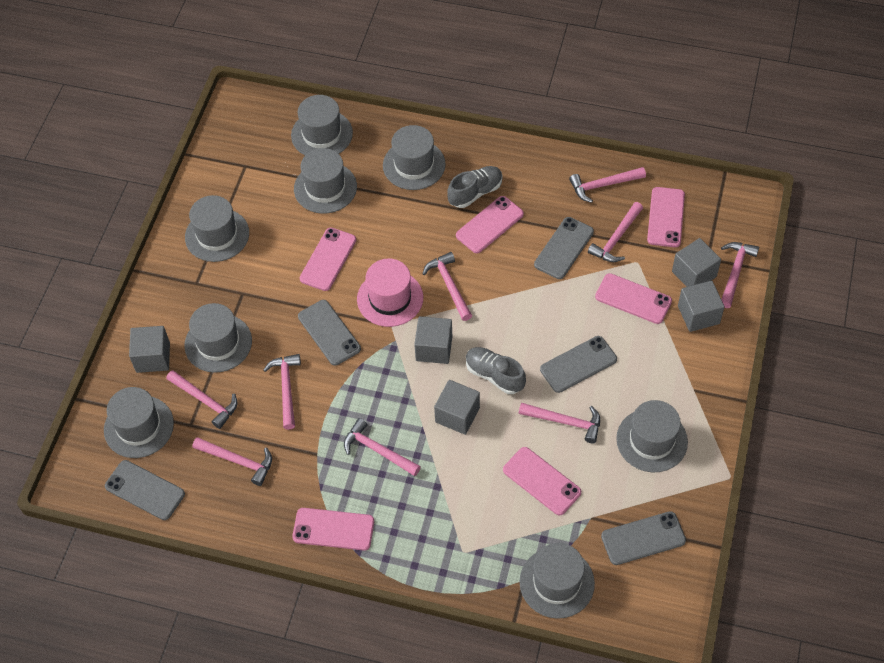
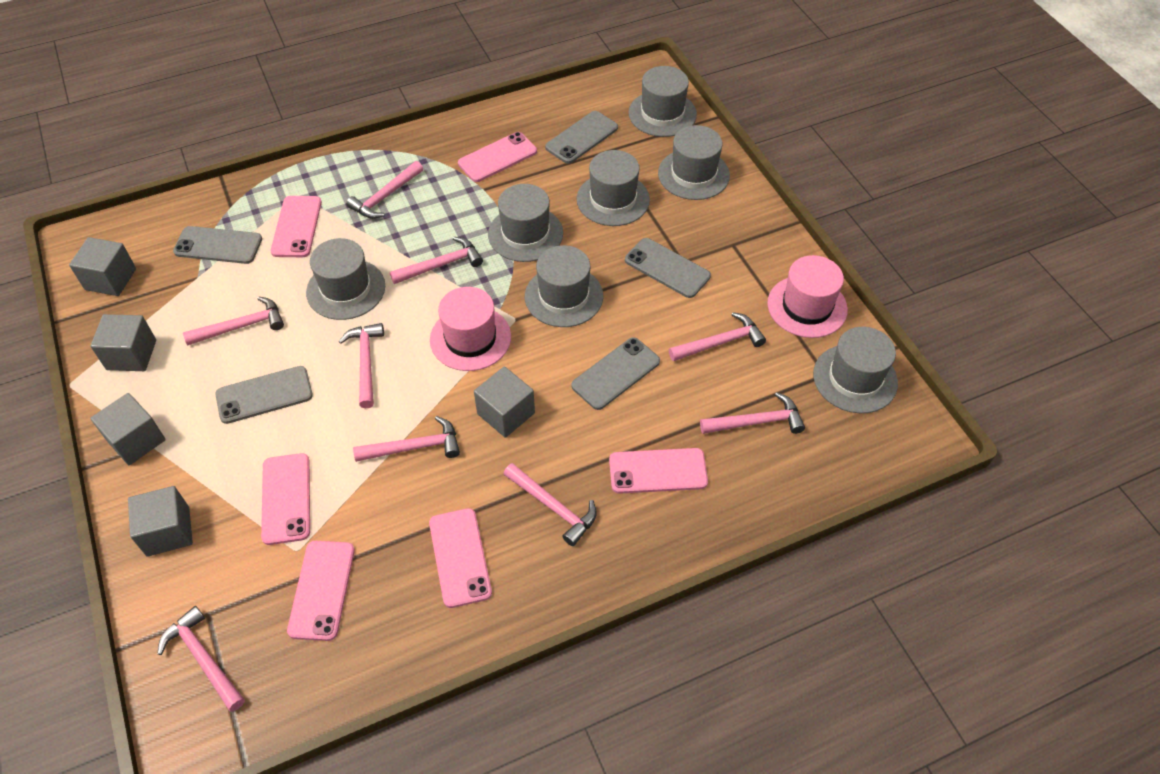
grey hat: [104,387,174,458] [184,303,252,373] [185,195,249,262] [291,95,353,155] [294,148,357,214] [383,125,446,190] [520,543,595,619] [616,400,688,472] = 8 -> [306,238,385,320] [488,184,563,262] [525,245,603,327] [577,150,650,226] [628,66,697,137] [658,125,730,200] [813,327,898,413] = 7
grey shoe: [447,166,503,208] [466,347,526,394] = 2 -> none = 0
pink hat: [357,259,423,327] = 1 -> [430,287,511,371] [767,255,848,338] = 2

